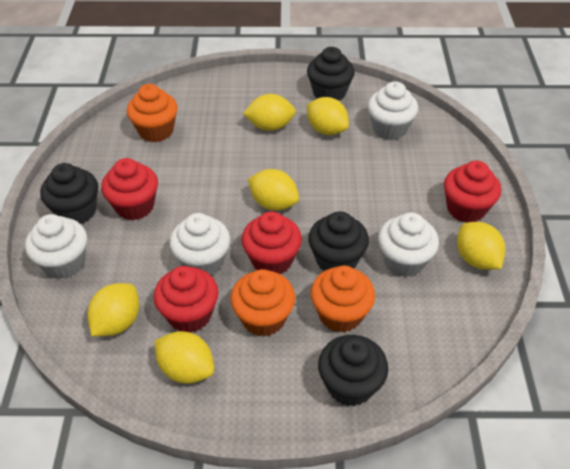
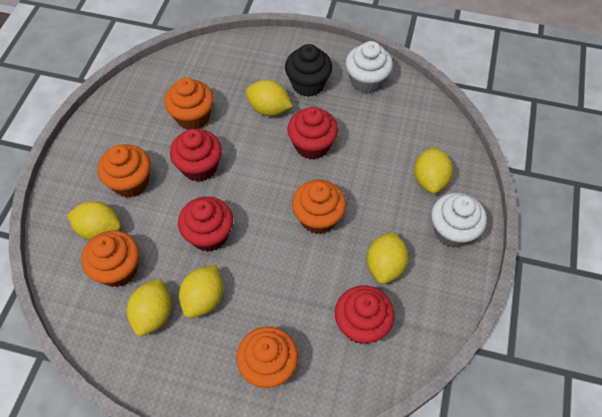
black cupcake: [40,163,98,224] [307,47,355,101] [309,211,369,272] [318,335,388,406] = 4 -> [285,44,332,97] = 1
orange cupcake: [127,84,178,142] [231,269,295,336] [311,266,375,333] = 3 -> [81,230,139,287] [98,144,151,198] [164,77,214,130] [236,326,298,388] [292,179,346,234] = 5
white cupcake: [25,214,87,279] [170,213,230,275] [368,81,418,140] [378,212,439,277] = 4 -> [346,41,393,94] [431,193,487,248] = 2

